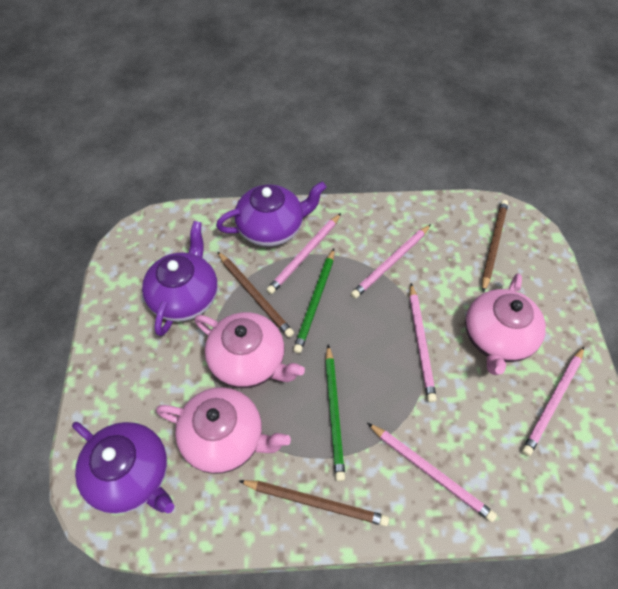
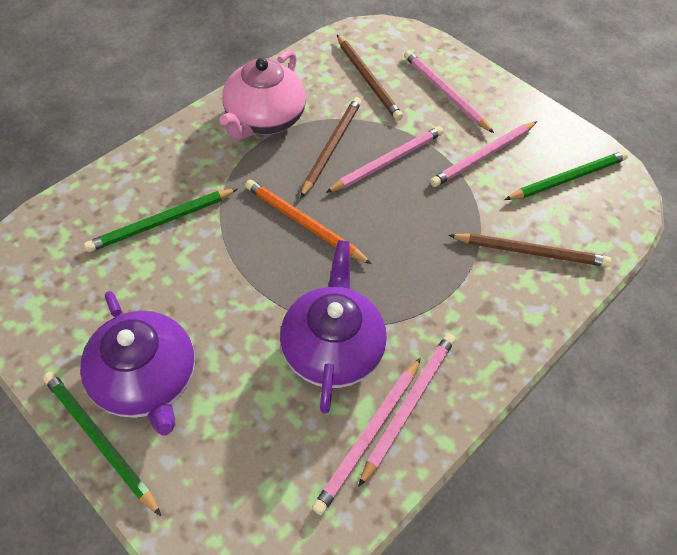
green pencil: [293,249,334,354] [325,344,345,481] = 2 -> [43,372,161,516] [84,189,237,252] [504,151,628,200] = 3
orange pencil: none = 0 -> [245,180,372,264] = 1
pink teapot: [156,387,291,474] [195,312,305,388] [465,273,546,375] = 3 -> [219,50,306,140] = 1
purple teapot: [72,422,174,514] [142,221,218,336] [216,182,327,246] = 3 -> [80,291,195,436] [280,240,387,414] = 2

